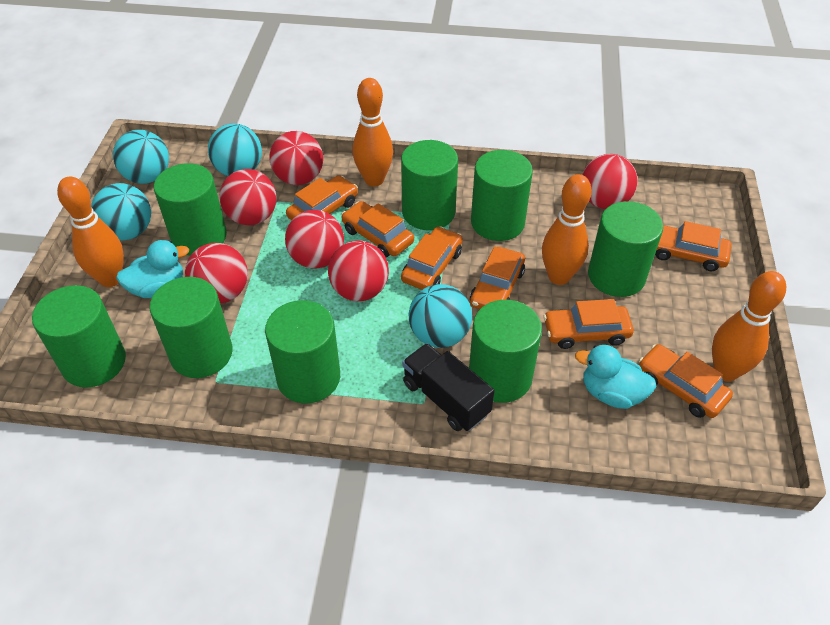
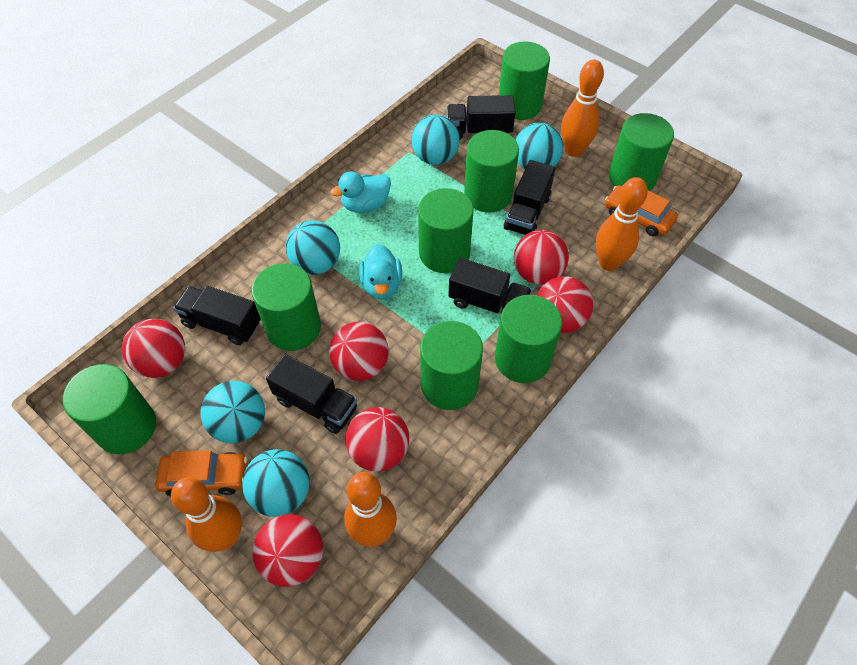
black truck: [402,343,495,431] = 1 -> [173,286,261,345] [266,354,357,434] [447,95,516,140] [448,258,532,314] [504,160,555,235] = 5
orange car: [286,175,358,221] [341,201,414,257] [401,226,463,290] [470,247,525,309] [543,299,634,349] [639,344,733,418] [655,221,731,271] = 7 -> [155,450,247,496] [605,185,678,236] = 2
turquoise ball: [91,183,151,240] [113,130,169,184] [208,123,262,176] [409,284,472,348] = 4 -> [200,381,265,443] [242,449,309,517] [286,220,340,275] [411,115,460,165] [516,123,563,169] = 5

